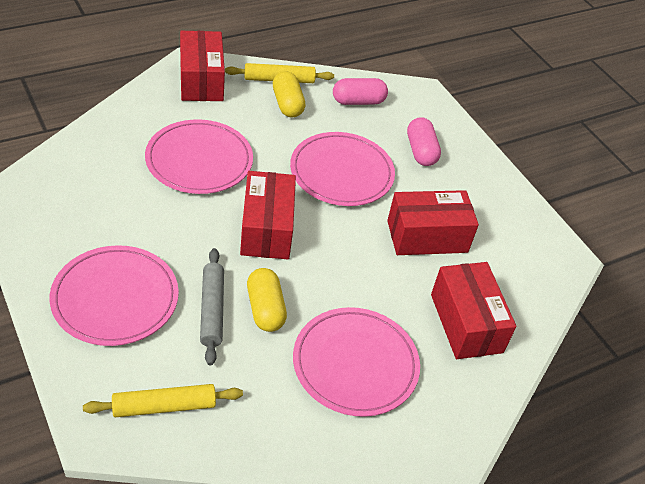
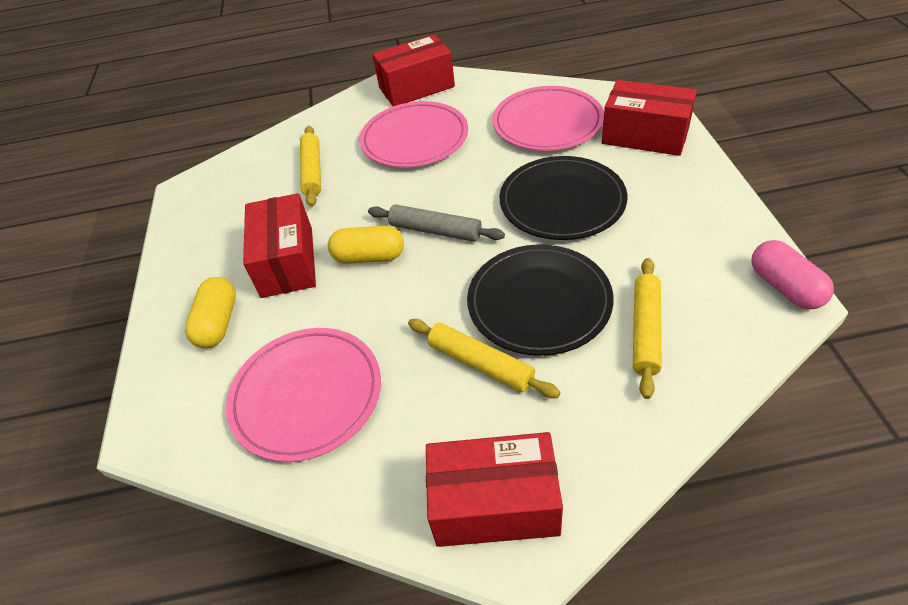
black plate: none = 0 -> [467,244,614,356] [499,156,627,240] = 2
pink capsule: [333,78,388,105] [407,117,441,166] = 2 -> [752,240,834,309] = 1
pink plate: [50,245,179,346] [145,120,253,194] [290,132,395,206] [293,307,420,417] = 4 -> [226,328,381,462] [359,101,468,168] [493,86,604,151] = 3
yellow rolling pin: [83,384,243,417] [225,63,334,83] = 2 -> [300,126,321,207] [408,319,561,398] [633,258,662,399] = 3

